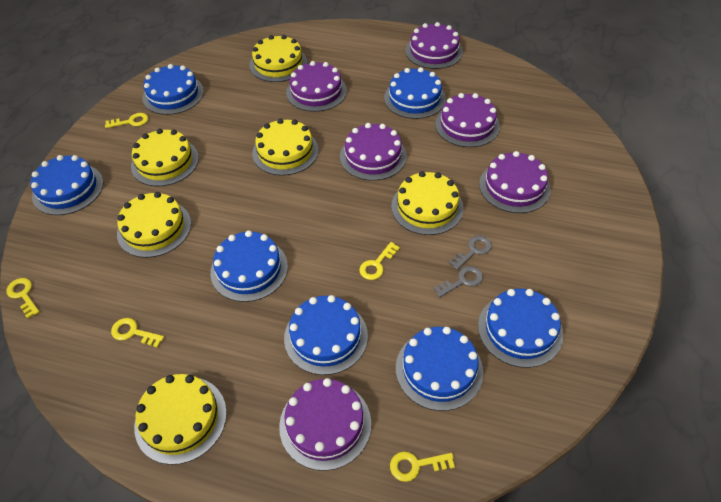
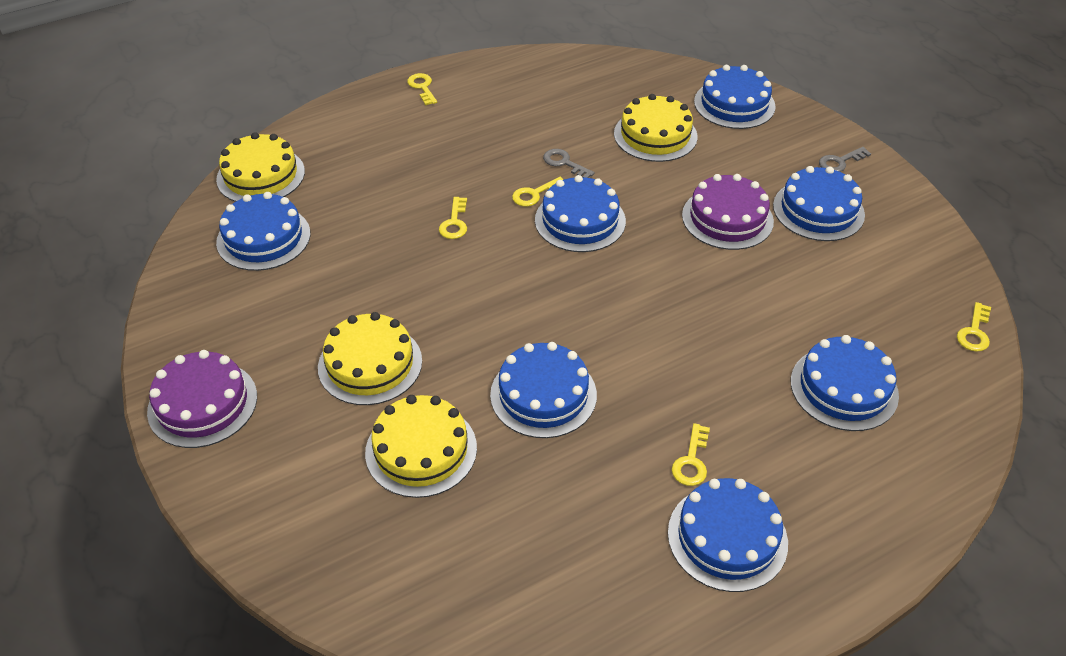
purple cake: [279,378,371,471] [286,61,347,112] [340,123,407,181] [405,22,463,69] [435,93,500,147] [479,151,551,213] = 6 -> [147,350,257,448] [682,174,774,250] = 2
yellow cake: [117,192,191,258] [131,129,199,186] [134,374,227,465] [249,35,307,82] [252,118,319,176] [391,171,464,235] = 6 -> [216,132,305,202] [318,312,422,405] [365,395,477,498] [614,94,698,162] = 4

